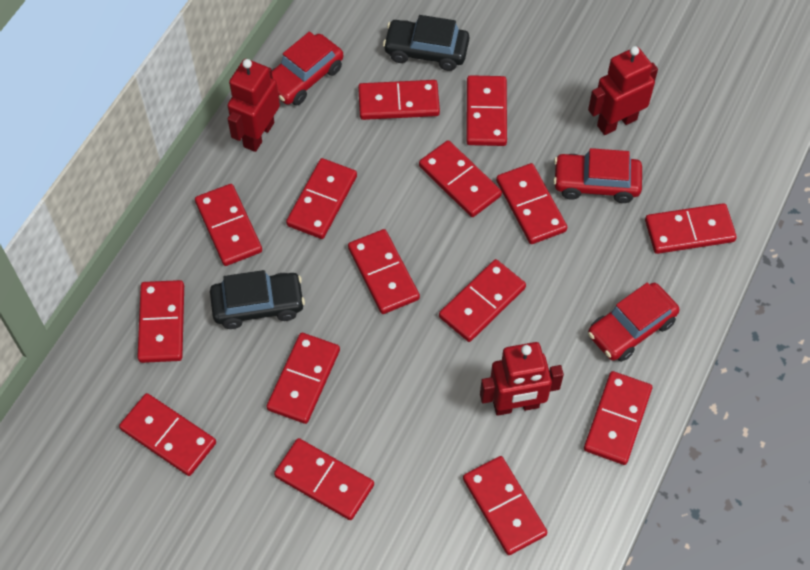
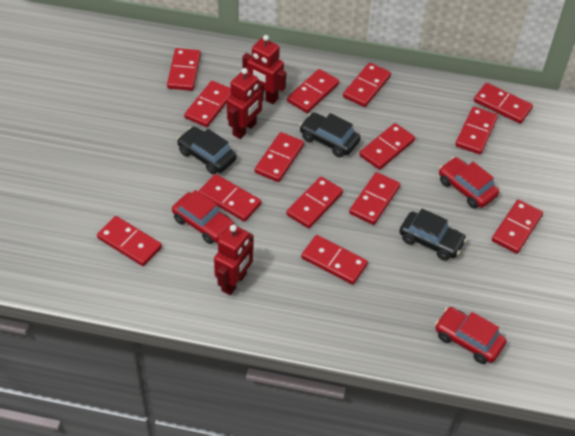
black car: [210,270,305,329] [383,15,469,71] = 2 -> [177,127,237,175] [299,112,361,157] [399,209,467,261] = 3
red domino: [119,393,216,476] [137,280,184,363] [195,184,262,266] [266,333,340,424] [274,438,374,520] [286,158,357,239] [348,229,420,314] [358,80,440,120] [419,140,502,217] [439,259,526,342] [463,456,547,555] [466,75,507,146] [496,163,567,244] [584,371,652,465] [645,203,737,254] = 15 -> [97,216,162,266] [167,48,201,91] [184,81,231,127] [199,174,262,222] [255,132,304,182] [286,177,343,228] [287,69,339,113] [301,235,368,285] [343,63,391,107] [349,172,400,225] [359,123,415,170] [455,107,498,155] [474,83,533,124] [492,200,543,254] = 14

